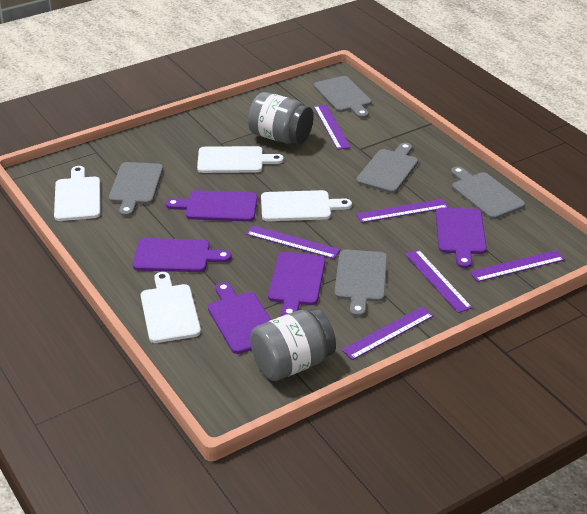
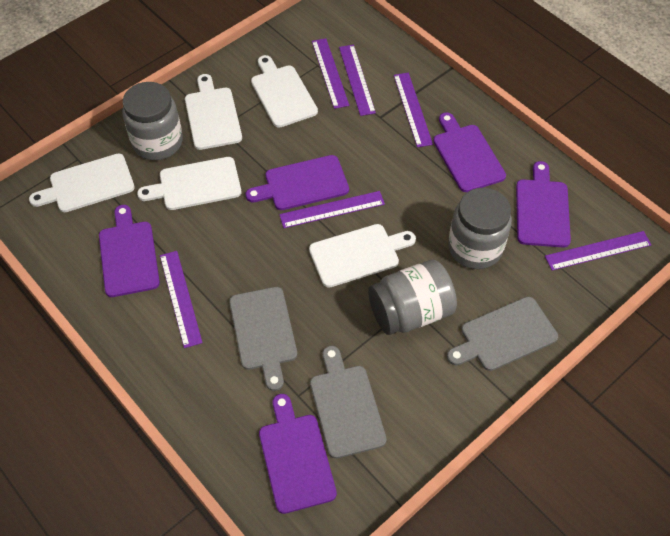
grey cutting board: [109,162,163,217] [314,76,372,118] [334,249,387,317] [356,143,418,193] [451,166,525,219] = 5 -> [229,287,297,391] [310,346,387,459] [447,297,558,371] = 3
grey jar: [248,92,313,144] [250,308,336,381] = 2 -> [122,82,183,160] [368,260,457,335] [448,188,512,269] = 3
white cutting board: [54,166,101,221] [141,272,201,343] [197,146,284,173] [261,190,352,221] = 4 -> [29,153,135,212] [137,157,241,210] [185,74,242,150] [251,55,318,128] [309,224,416,288] = 5

